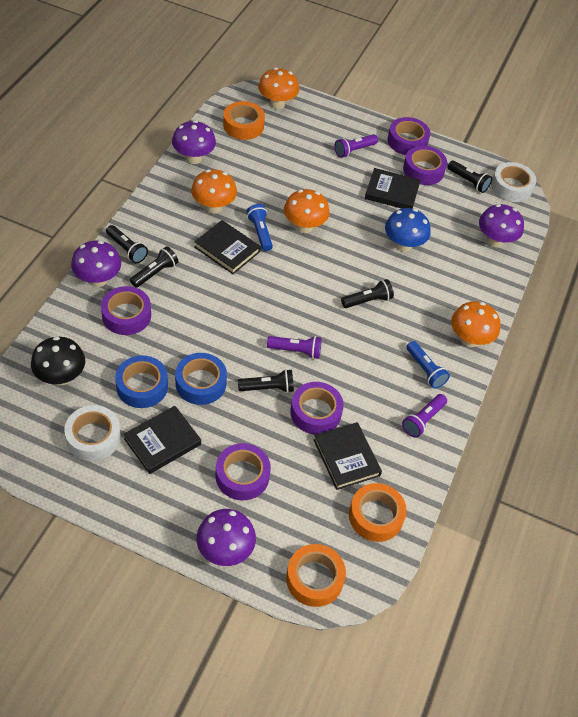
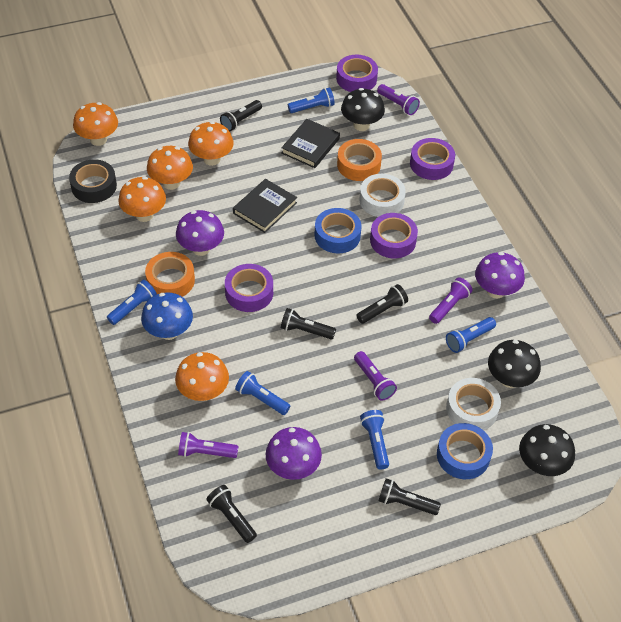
black book: [124,406,201,474] [194,220,261,274] [314,422,382,490] [365,168,421,209] = 4 -> [233,179,297,233] [281,119,340,168] = 2
black mushroom: [31,336,85,385] = 1 -> [341,88,385,131] [488,340,541,388] [519,424,575,476] = 3
black tape: none = 0 -> [69,160,117,203] = 1
blue flashlight: [246,204,273,251] [407,341,450,388] = 2 -> [107,280,157,325] [235,371,290,415] [288,87,335,113] [360,410,389,470] [446,317,496,353] = 5
orange mushroom: [191,169,237,213] [258,68,299,109] [284,189,330,233] [451,301,500,347] = 4 -> [73,102,118,146] [118,177,166,222] [147,146,193,190] [175,352,229,401] [188,121,233,166] = 5
orange tape: [223,101,265,140] [286,544,346,607] [349,483,407,542] = 3 -> [145,252,195,297] [337,139,382,181] = 2
purple flashlight: [267,336,322,359] [335,134,378,158] [402,394,447,438] = 3 -> [178,432,238,458] [354,351,397,401] [377,84,420,115] [429,277,473,324] = 4
purple mushroom: [71,241,121,287] [172,120,216,164] [197,509,256,566] [479,204,524,248] = 4 -> [176,210,224,256] [266,427,322,480] [475,252,525,298] = 3
purple tape: [101,286,151,335] [215,443,271,500] [290,382,344,435] [387,117,430,155] [403,146,447,185] = 5 -> [225,264,273,312] [336,55,378,92] [370,213,418,258] [410,138,455,180] = 4

